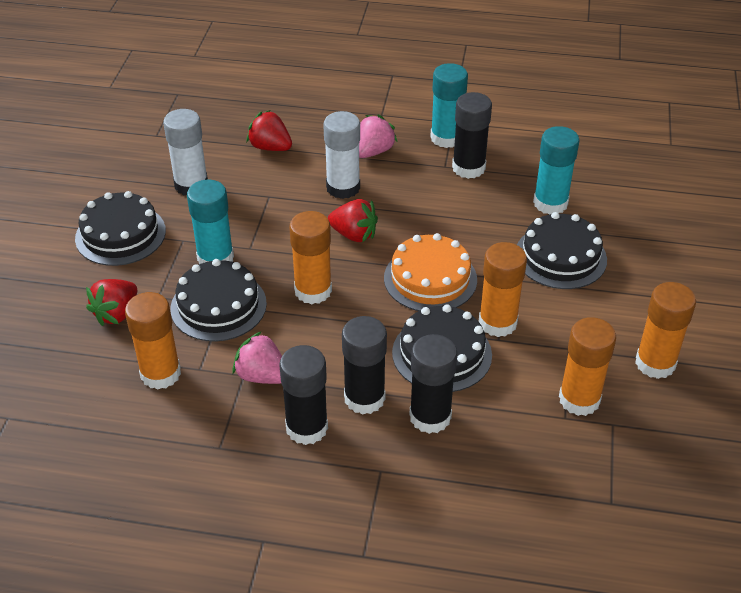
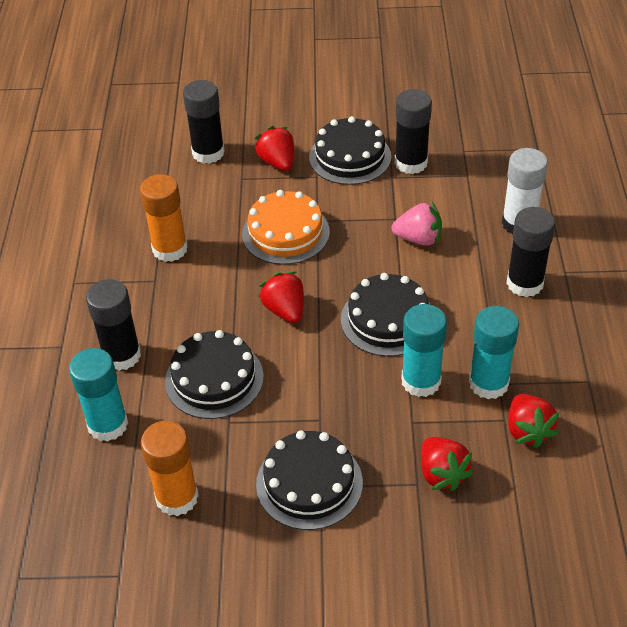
orange glue stick: [125,292,181,389] [289,211,332,304] [479,242,527,337] [559,317,616,416] [635,282,696,379] = 5 -> [140,174,188,262] [141,421,199,516] = 2
pink strawberry: [232,331,282,384] [359,114,398,158] = 2 -> [392,202,442,246] = 1
red strawberry: [86,279,138,326] [246,110,292,151] [328,199,378,242] = 3 -> [254,126,294,171] [258,271,304,323] [421,437,474,491] [508,394,559,448] = 4
white glue stick: [163,109,208,195] [323,111,360,199] = 2 -> [502,148,548,234] = 1

